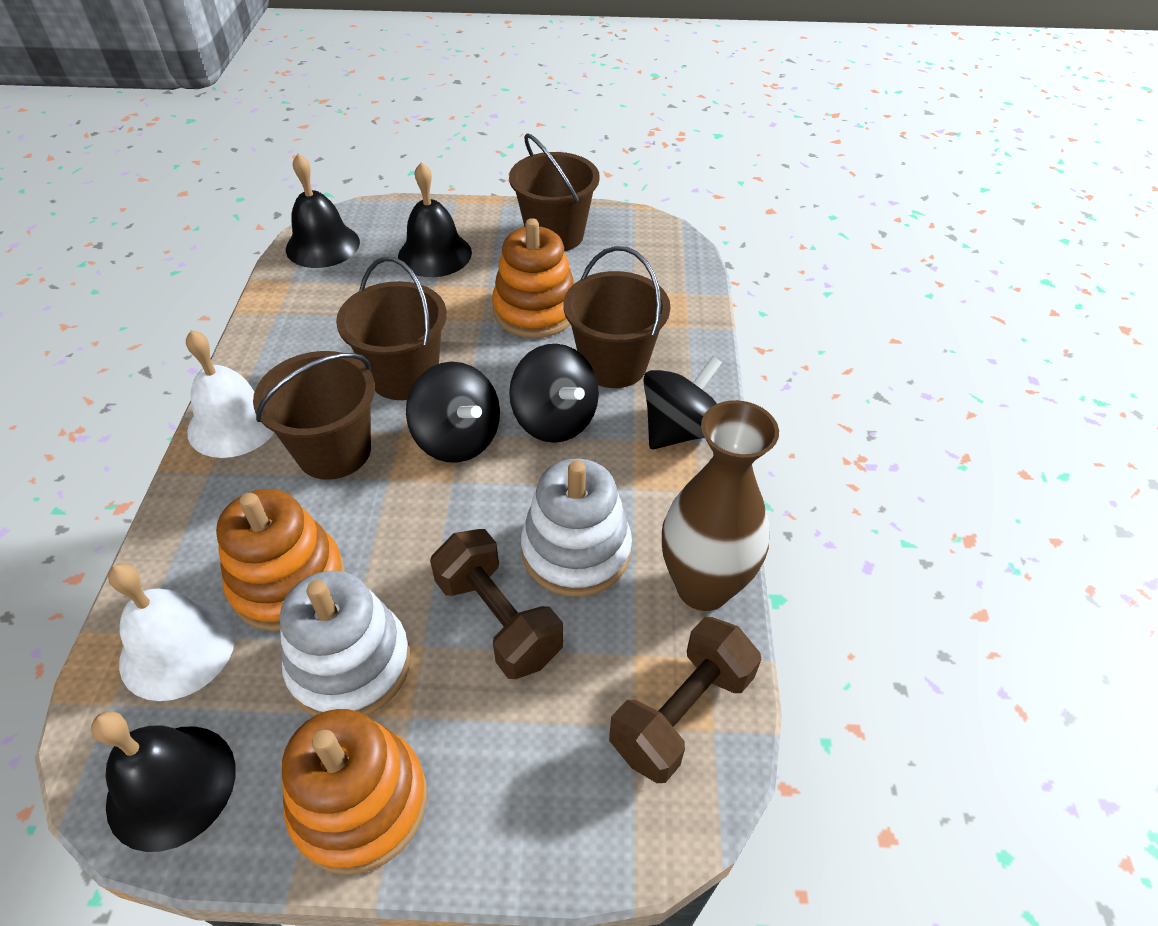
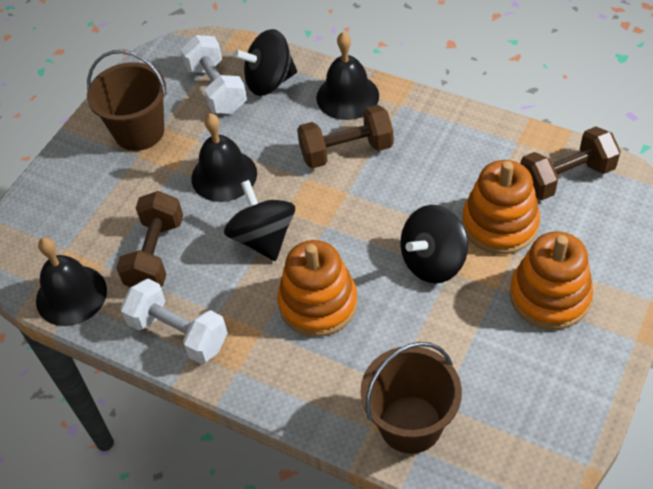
brown bucket: [253,351,375,480] [336,257,447,400] [509,133,600,252] [564,246,671,388] = 4 -> [87,50,167,151] [361,342,462,454] = 2
brown dumbbell: [430,529,563,679] [609,617,761,783] = 2 -> [116,191,183,287] [297,105,393,169] [520,126,621,200] = 3
brown vase: [662,400,779,611] = 1 -> none = 0
white bell: [108,563,235,701] [186,330,275,458] = 2 -> none = 0
white dumbbell: none = 0 -> [120,279,228,364] [181,35,247,114] = 2
white stacking toy: [280,571,410,716] [521,459,632,597] = 2 -> none = 0

